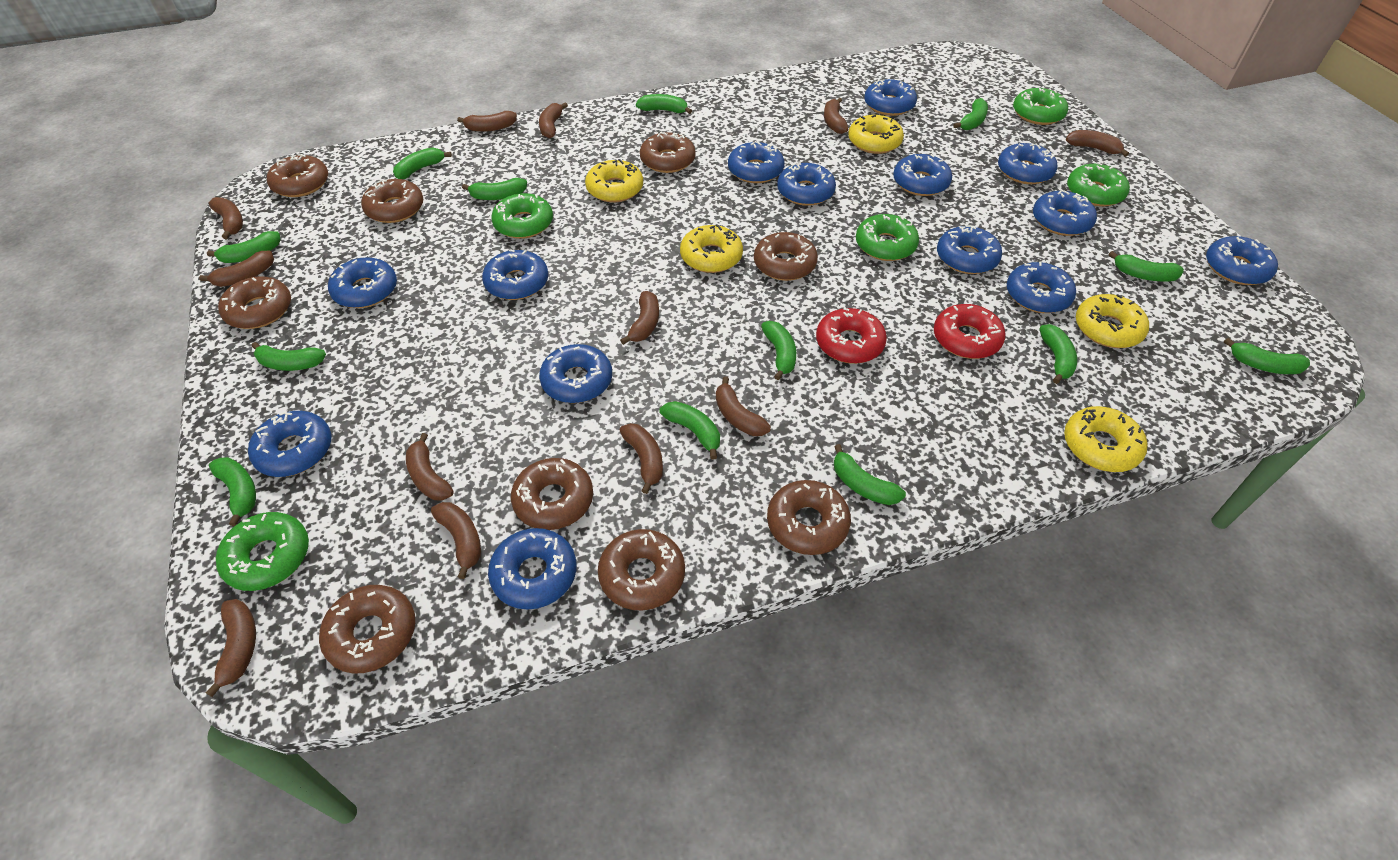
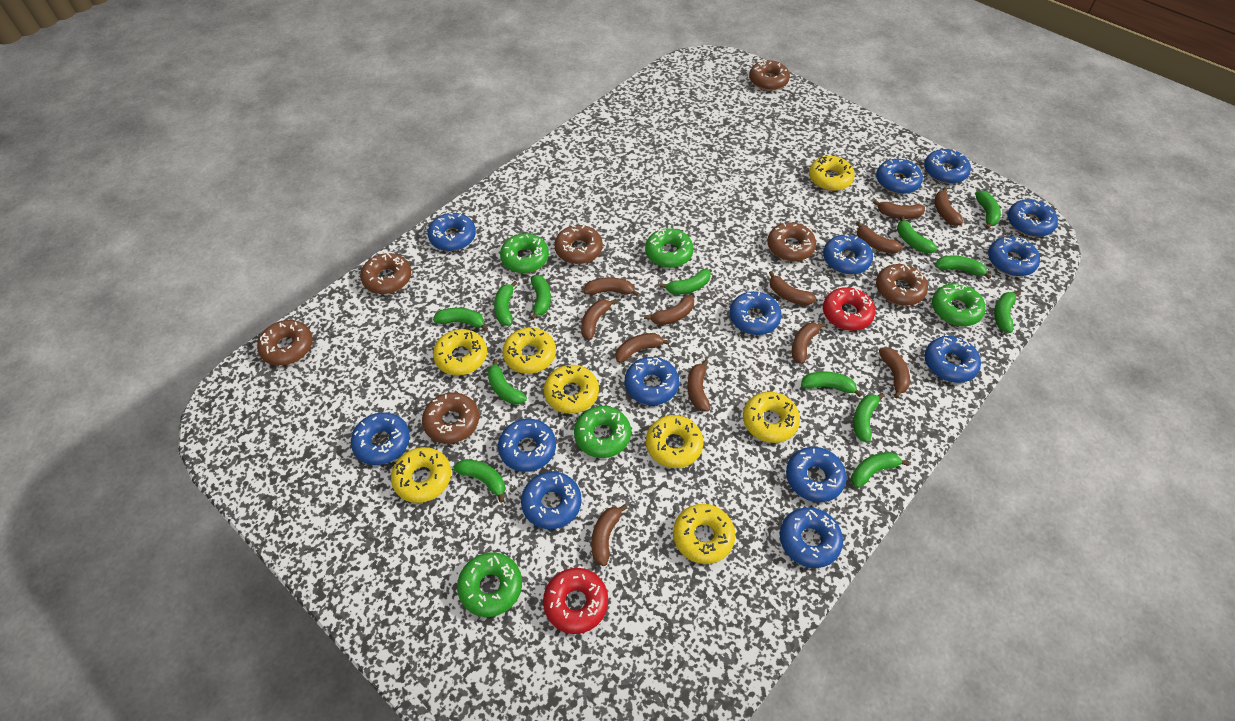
brown donut: [218,276,291,329] [267,154,328,197] [319,585,415,674] [361,179,423,223] [511,458,593,530] [598,529,685,611] [640,132,696,173] [754,232,818,281] [767,480,851,555] = 9 -> [257,320,313,366] [361,253,411,294] [422,392,479,444] [554,225,603,264] [749,60,790,91] [767,222,816,261] [876,264,928,306] = 7
yellow donut: [585,159,643,202] [680,224,743,273] [848,115,904,154] [1064,406,1147,472] [1076,294,1149,348] = 5 -> [391,447,451,503] [433,329,487,376] [503,328,556,374] [544,365,599,414] [646,415,704,468] [673,504,735,564] [743,392,800,443] [809,156,855,191] = 8

